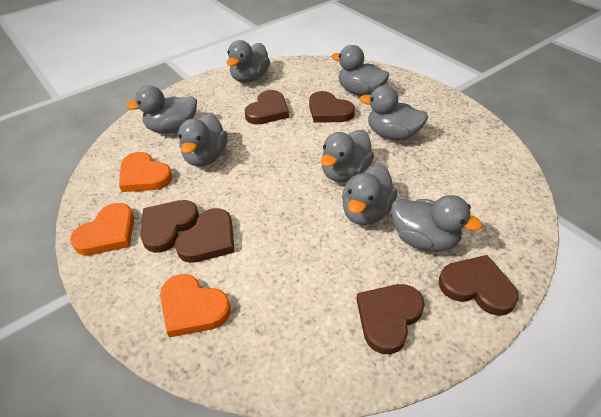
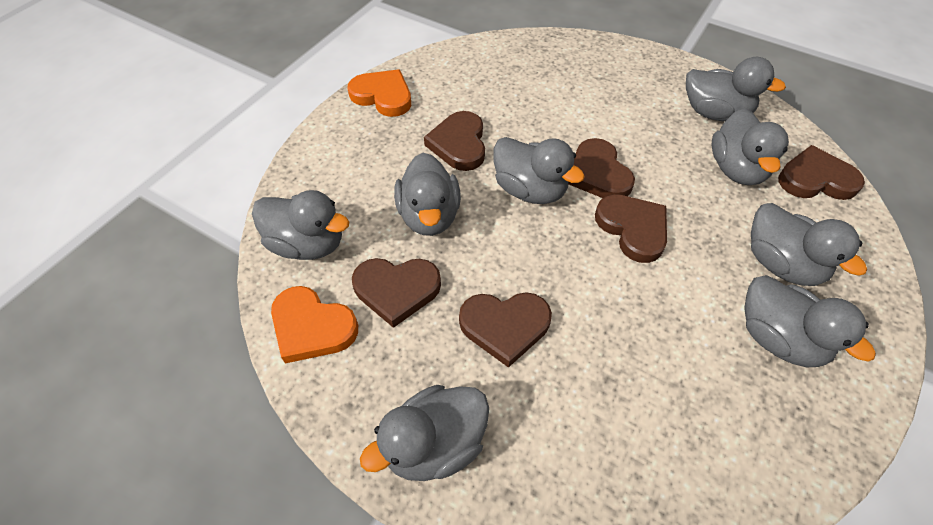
orange heart: [70,203,134,255] [119,152,173,192] [160,274,231,338] = 3 -> [271,286,358,363] [347,69,411,117] = 2

